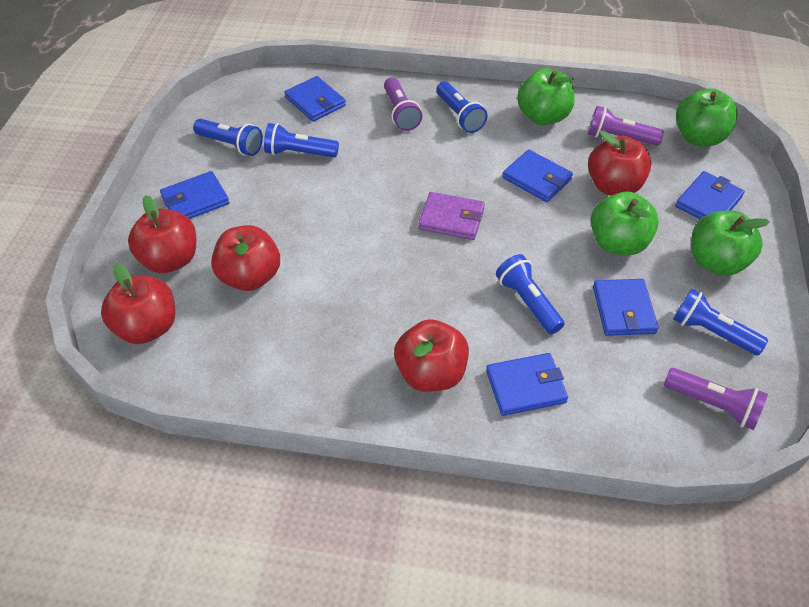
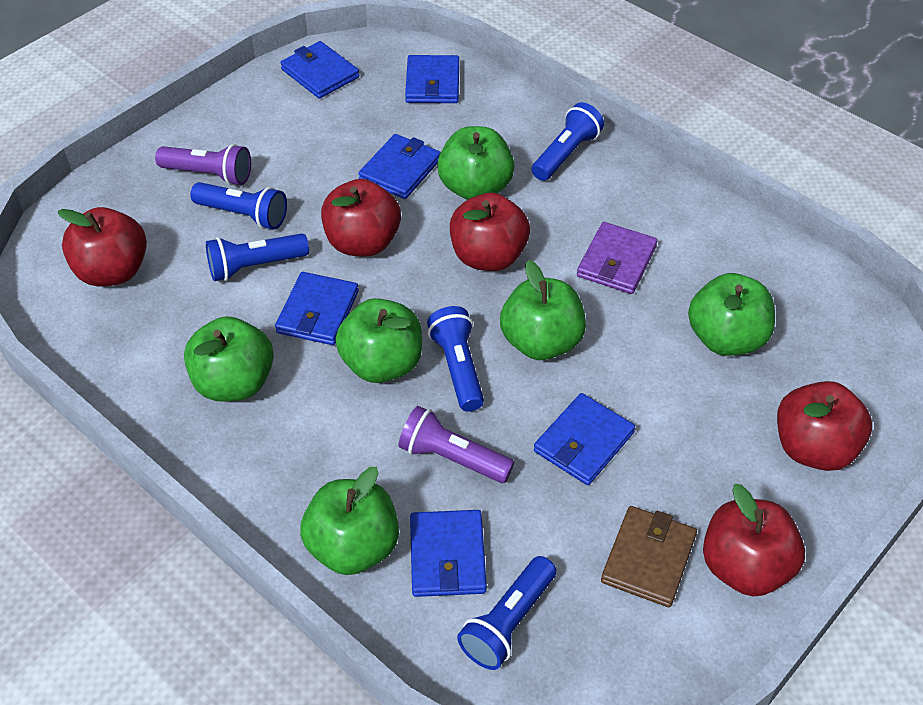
brown wallet: none = 0 -> [601,506,697,607] = 1
green apple: [517,68,575,125] [591,192,659,255] [676,88,738,147] [691,211,770,276] = 4 -> [184,316,274,402] [300,467,399,575] [335,298,422,383] [437,126,515,200] [500,260,586,360] [688,273,775,356] = 6
purple flashlight: [384,77,422,131] [588,106,664,146] [664,368,768,430] = 3 -> [155,144,251,186] [399,406,514,483] = 2

